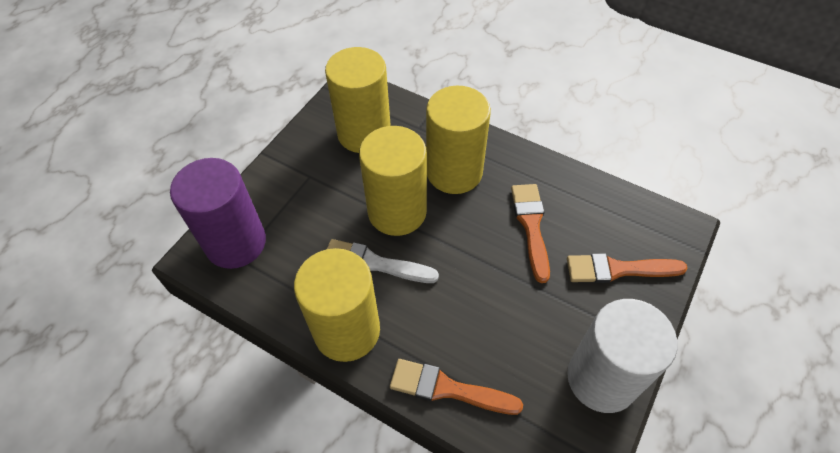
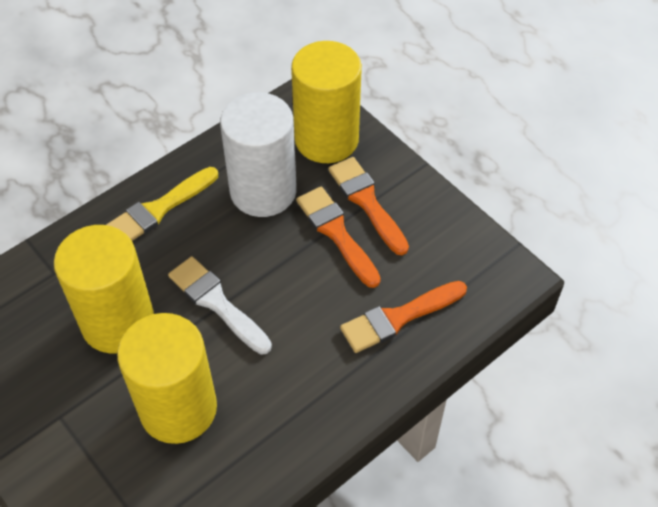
purple cylinder: [170,158,266,269] = 1 -> none = 0
yellow brush: none = 0 -> [106,167,218,241] = 1
yellow cylinder: [294,248,380,362] [325,47,391,153] [359,126,427,236] [426,86,491,194] = 4 -> [54,225,154,353] [117,313,217,444] [291,41,362,163] = 3

